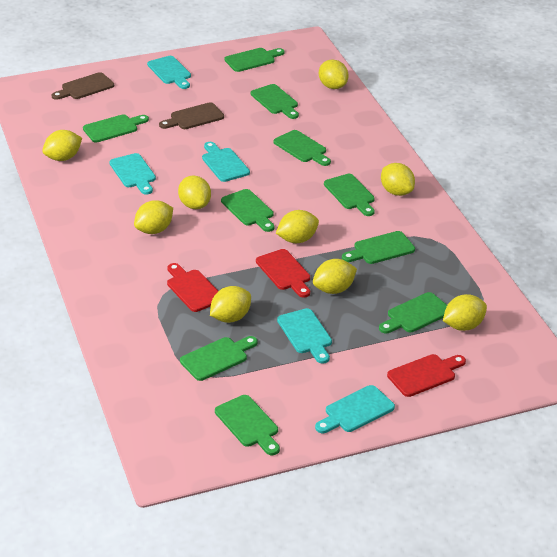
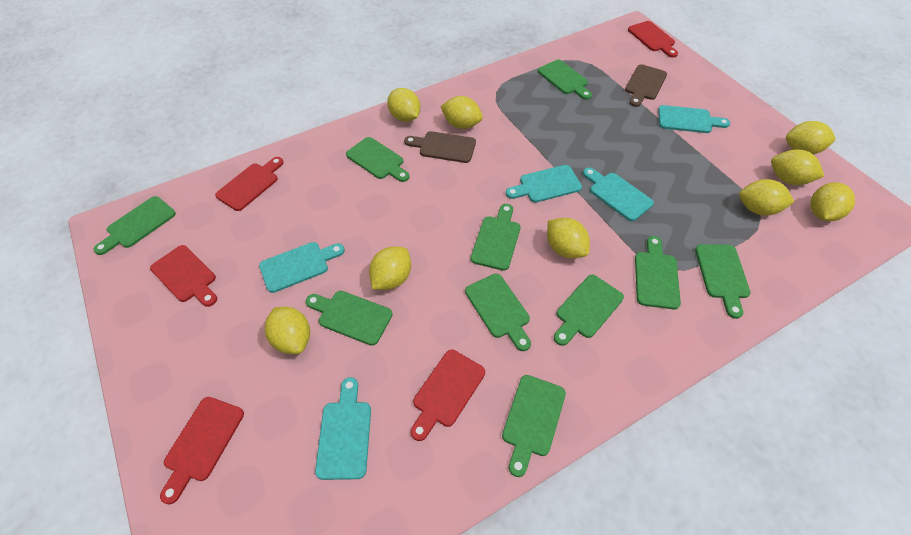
red cutting board: [167,263,218,312] [256,249,310,298] [387,354,466,397] = 3 -> [150,245,217,307] [160,397,244,504] [215,157,284,211] [411,350,485,441] [628,21,678,58] = 5

